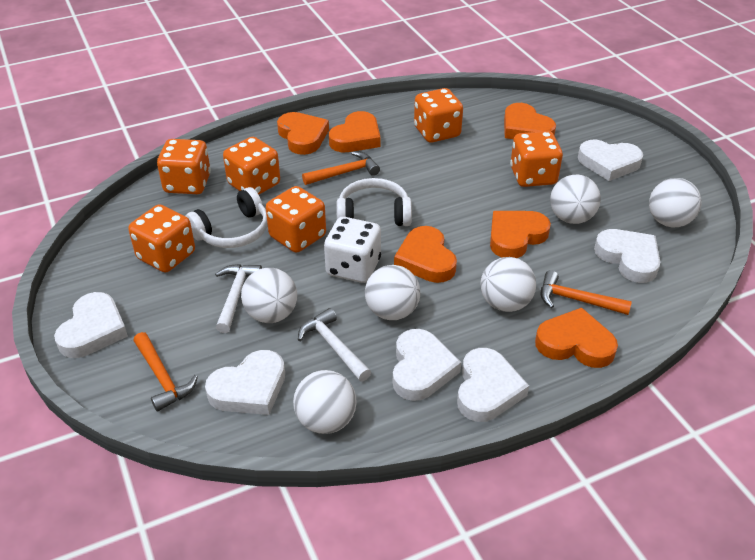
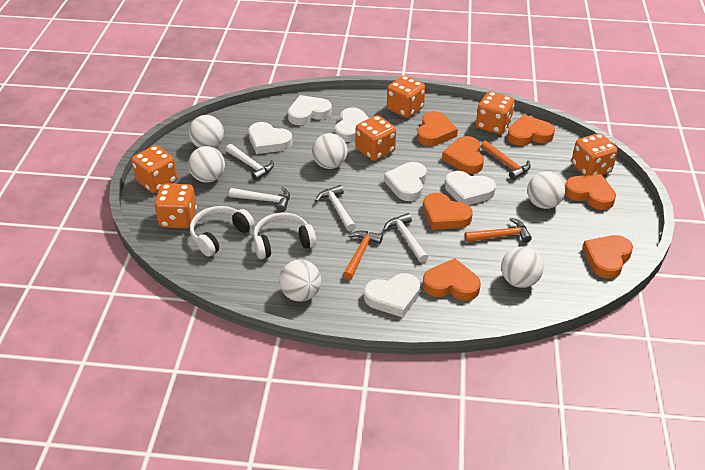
orange heart: [277,112,329,155] [329,111,381,152] [394,226,457,283] [490,211,551,258] [504,103,556,139] [535,308,618,368] = 6 -> [417,111,458,146] [423,193,473,230] [423,258,481,301] [442,136,484,174] [507,115,555,146] [565,174,616,210] [582,235,633,279] = 7
white dice: [324,217,381,283] = 1 -> none = 0
white hammer: [215,264,262,333] [298,308,371,381] = 2 -> [226,144,274,181] [229,187,290,212] [315,185,356,231] [383,213,428,263] = 4

